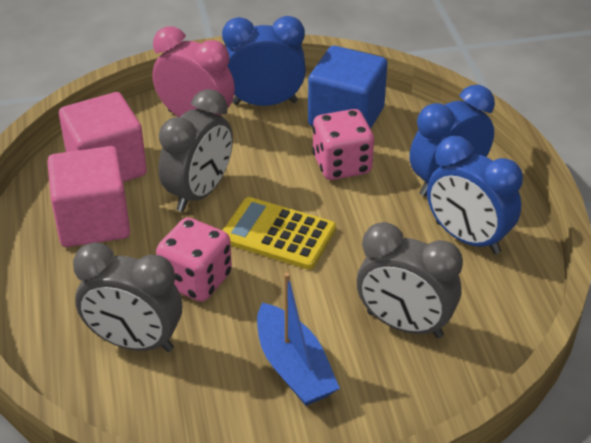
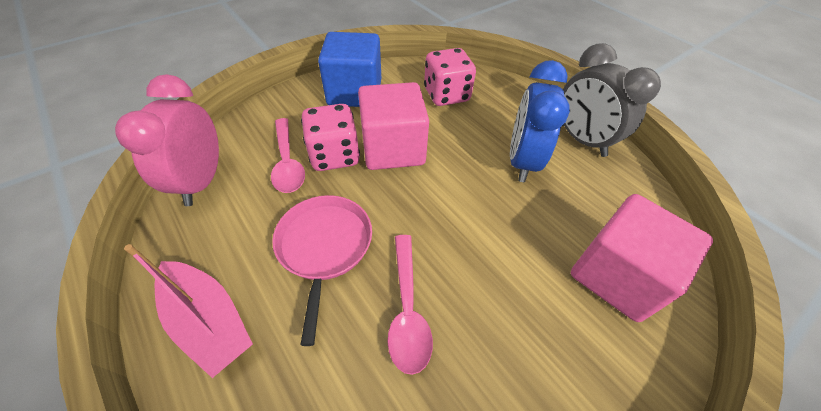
blue boat: [257,272,340,406] = 1 -> none = 0
blue clock: [222,16,306,106] [410,85,495,197] [427,136,523,254] = 3 -> [510,60,570,182] = 1
grey clock: [73,242,182,352] [158,89,233,212] [357,222,463,338] = 3 -> [562,43,661,157] = 1
pink boat: none = 0 -> [124,244,253,378] = 1
pink pan: none = 0 -> [272,195,372,346] = 1
pink spoon: none = 0 -> [271,118,305,193] [387,235,433,375] = 2
yellow calculator: [222,197,336,269] = 1 -> none = 0

